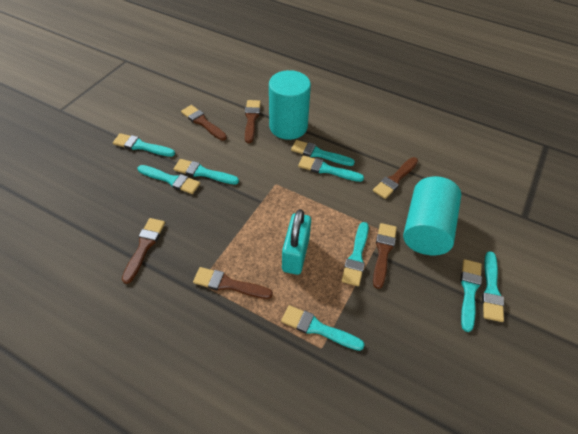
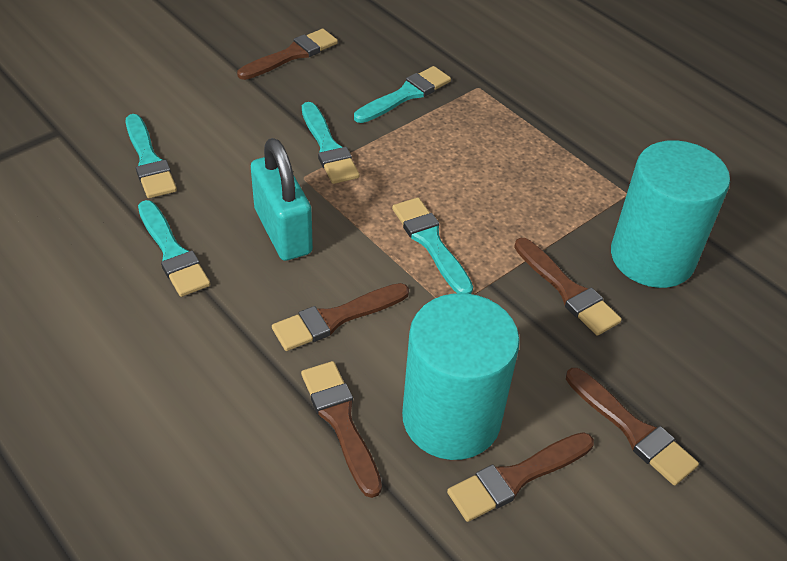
turquoise brush: [113,133,175,157] [138,165,200,194] [174,159,239,185] [281,305,365,351] [291,140,355,166] [298,155,364,182] [341,222,369,286] [461,259,482,332] [482,251,504,322] = 9 -> [126,114,177,198] [138,200,210,297] [302,102,360,184] [354,66,451,123] [392,197,473,294] = 5

